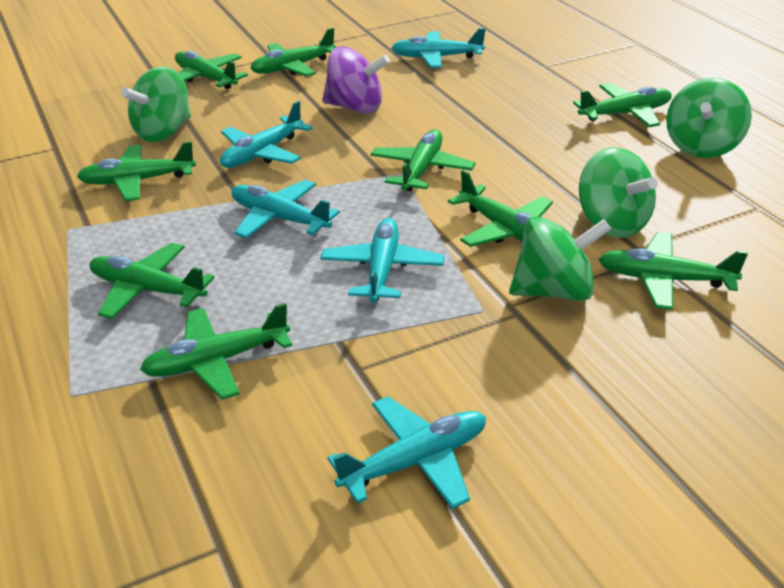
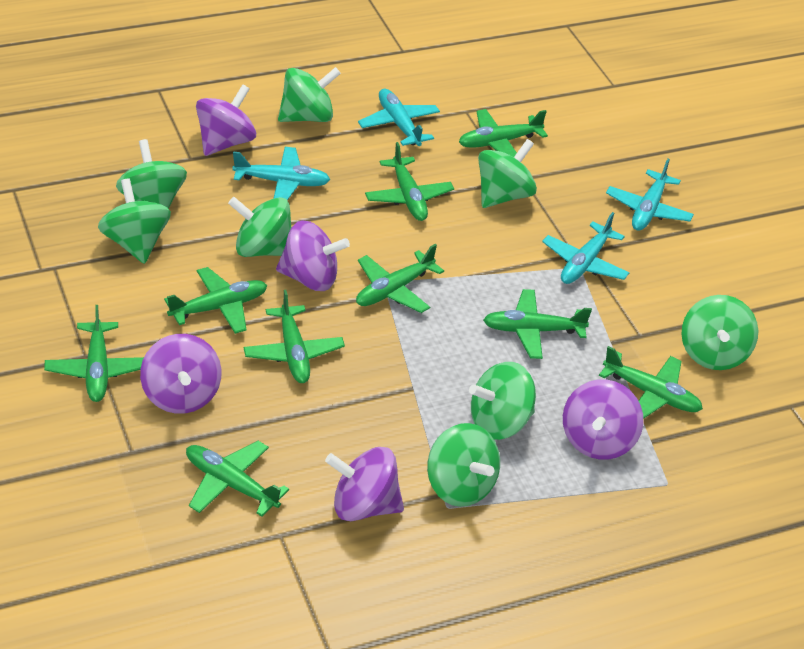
green spinning top: [121,66,191,142] [509,216,611,301] [579,147,658,238] [666,78,752,158] = 4 -> [98,178,171,264] [116,139,187,209] [228,197,291,257] [278,67,341,122] [427,423,500,507] [469,362,536,440] [478,139,537,208] [681,295,758,370] = 8
purple spinning top: [322,46,390,114] = 1 -> [140,334,222,414] [196,84,256,156] [276,220,350,291] [325,447,404,521] [563,379,643,460] = 5
turquoise plane: [220,101,313,168] [231,180,340,238] [320,218,445,303] [327,396,486,509] [391,28,485,68] = 5 -> [232,147,330,200] [358,89,440,146] [542,212,629,284] [606,159,694,231] = 4

